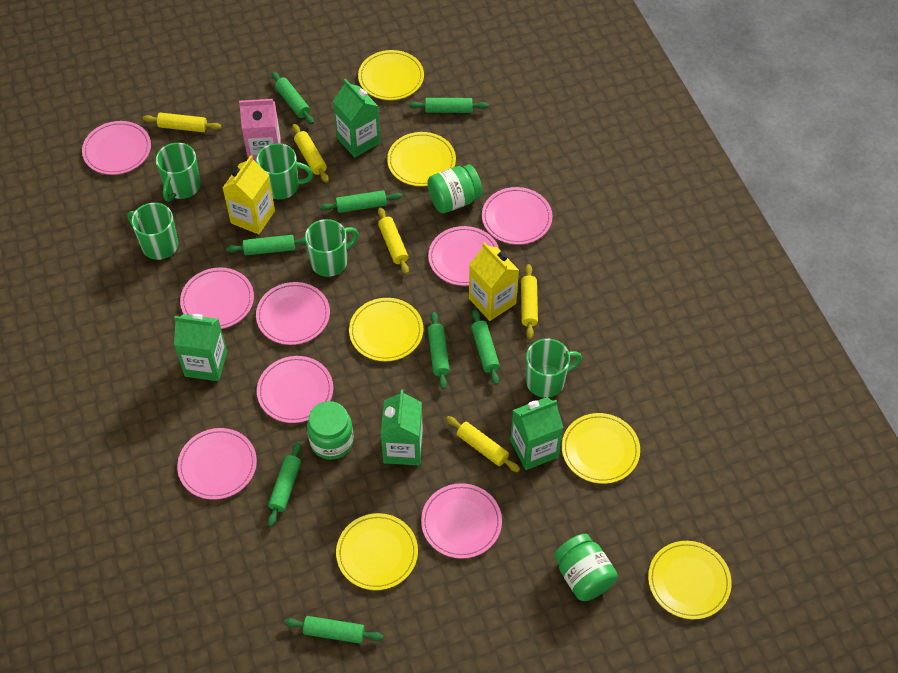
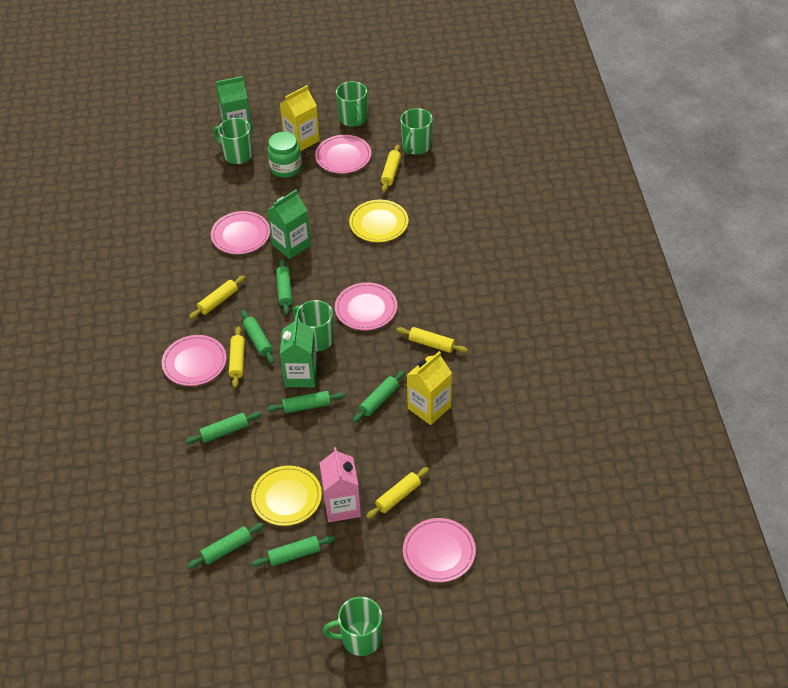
green carton: [174,314,227,381] [333,79,380,158] [381,389,423,465] [510,397,563,470] = 4 -> [216,76,252,134] [267,189,311,259] [280,316,317,387] = 3
green jar: [307,401,354,460] [427,165,483,213] [554,534,618,601] = 3 -> [268,132,302,178] = 1
green rolling pin: [226,235,306,255] [268,442,301,526] [272,72,314,124] [284,616,383,644] [320,190,402,213] [409,98,488,113] [427,312,450,389] [471,309,500,385] = 8 -> [186,412,262,444] [187,523,264,569] [241,310,274,364] [252,536,335,567] [267,391,345,413] [276,259,292,315] [353,371,405,423] = 7
pink plate: [82,121,151,175] [177,428,257,500] [180,268,254,329] [256,282,330,345] [257,356,333,423] [421,483,502,559] [428,226,499,286] [482,187,553,245] = 8 -> [162,335,227,386] [211,211,270,254] [315,135,371,173] [335,282,397,330] [403,518,476,582] = 5
yellow plate: [336,513,418,590] [349,298,423,361] [358,50,424,100] [387,132,456,186] [562,413,640,484] [648,541,732,619] = 6 -> [251,466,322,526] [349,200,409,242] = 2

